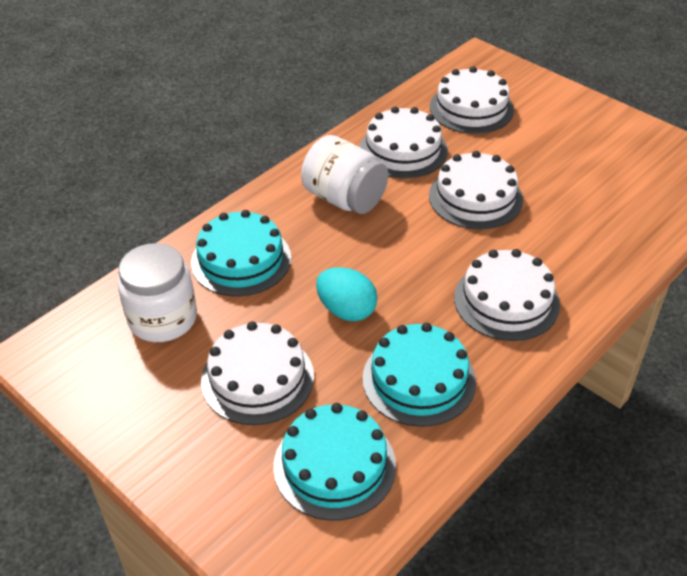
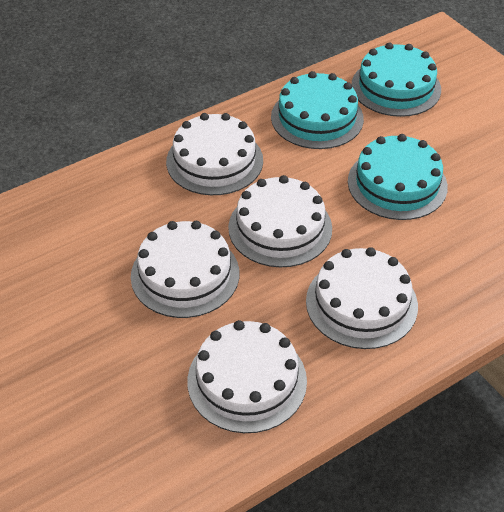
turquoise egg: [316,267,378,321] = 1 -> none = 0
white jar: [117,243,197,342] [301,135,388,214] = 2 -> none = 0

